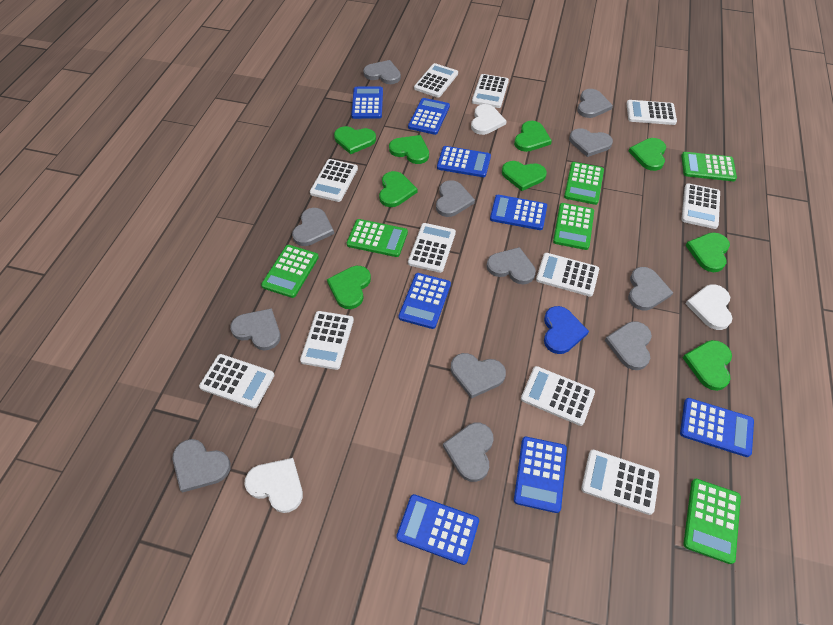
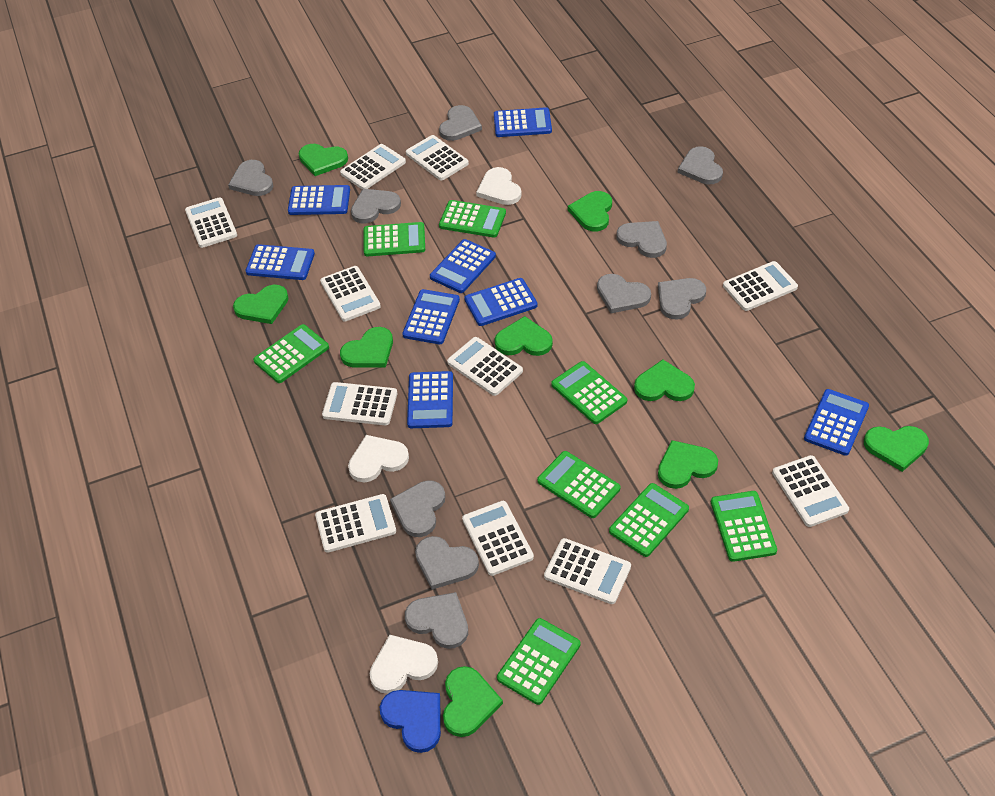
green calculator: [261,245,319,298] [347,219,408,257] [553,203,594,250] [564,162,604,205] [681,152,737,181] [683,479,741,564] = 6 -> [253,324,329,383] [364,222,425,257] [439,200,506,238] [497,618,581,705] [537,451,620,518] [551,361,627,424] [609,483,689,557] [711,491,777,562] = 8
grey heart: [172,439,231,493] [230,308,281,350] [292,208,334,246] [363,60,401,84] [436,180,475,217] [443,423,494,482] [451,353,506,399] [486,247,536,284] [569,128,613,157] [577,89,613,118] [605,321,652,370] [628,267,673,311] = 12 -> [228,160,273,196] [351,189,401,224] [390,480,445,537] [405,592,468,649] [415,536,479,590] [439,105,482,141] [597,274,651,313] [616,221,667,258] [658,278,706,320] [678,146,723,184] = 10

